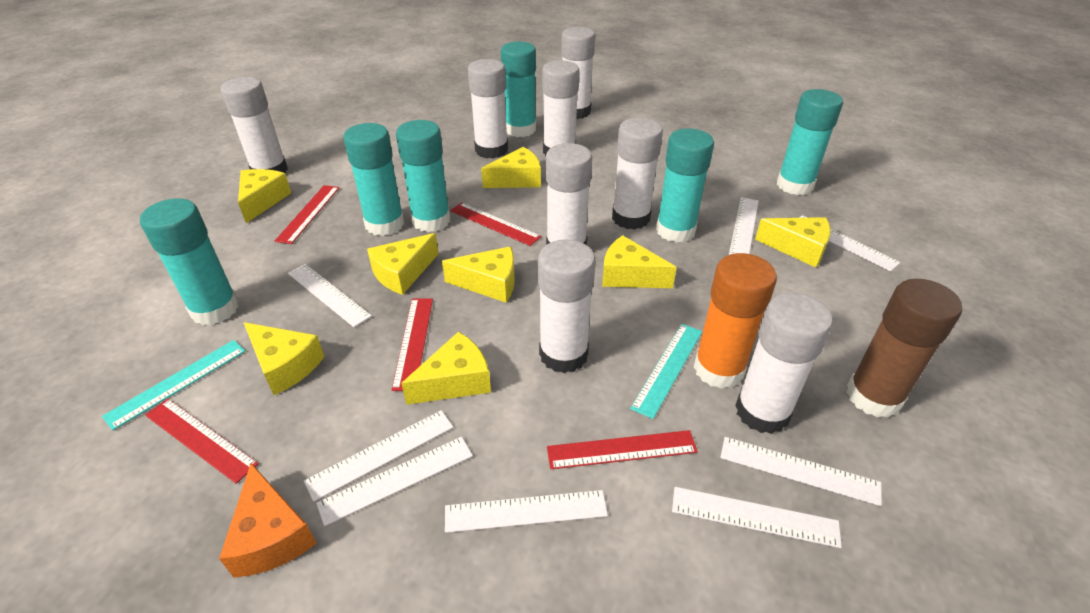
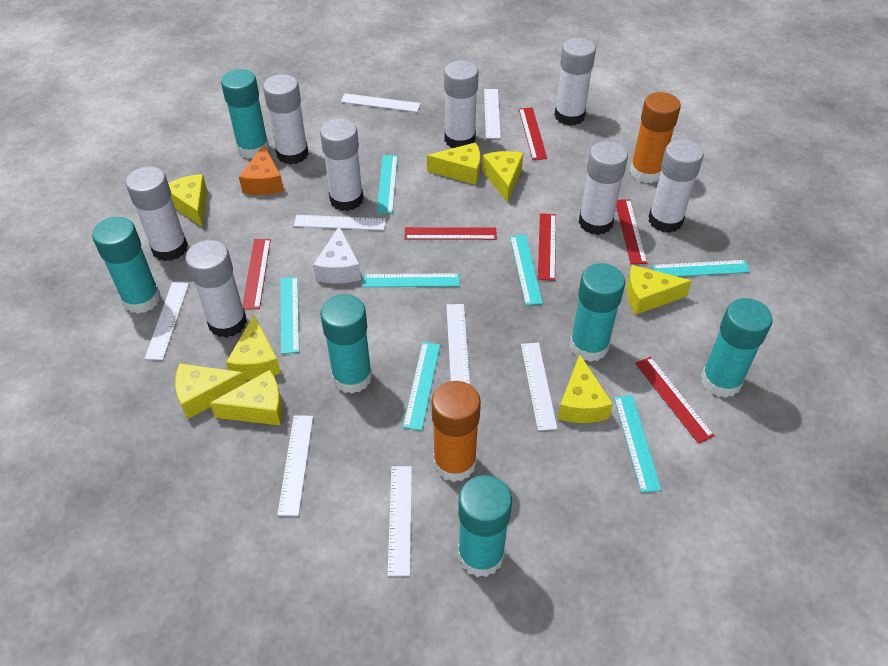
brown glue stick: [846,279,962,418] = 1 -> none = 0
orange glue stick: [694,253,777,389] = 1 -> [432,381,481,482] [630,92,681,183] = 2
red ruler: [145,399,259,484] [275,185,339,244] [392,298,433,391] [450,202,541,246] [547,430,698,469] = 5 -> [242,239,271,309] [405,227,497,240] [519,108,547,160] [538,213,556,281] [616,199,647,264] [635,357,715,444] = 6
turquoise ruler: [102,340,246,430] [630,324,702,419] = 2 -> [280,277,299,354] [363,273,459,287] [377,155,398,214] [403,342,440,431] [510,235,543,305] [614,395,661,493] [652,260,750,277] = 7
white cheese: none = 0 -> [313,226,361,283] = 1

